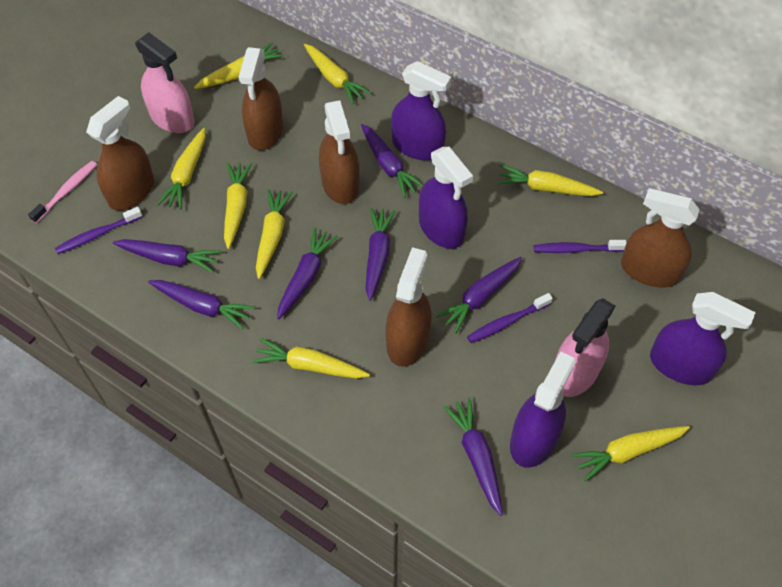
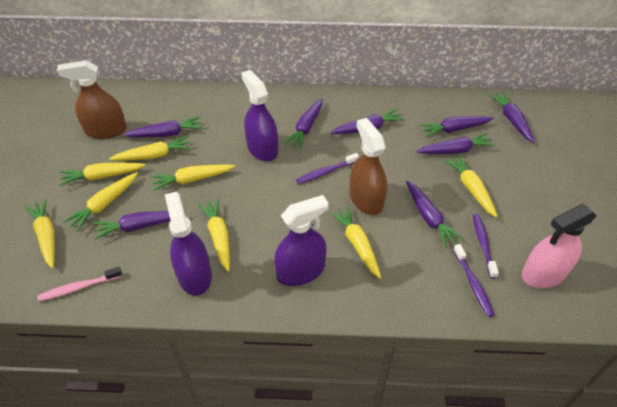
brown spray bottle: [86,96,154,210] [239,47,283,150] [319,100,359,204] [385,247,432,367] [621,188,700,288] = 5 -> [56,60,127,139] [350,118,387,215] = 2
pink spray bottle: [135,32,194,133] [555,298,615,397] = 2 -> [522,204,597,289] = 1
purple carrot: [112,239,221,273] [148,280,255,329] [277,228,338,319] [361,124,423,198] [366,208,396,301] [436,257,522,334] [443,398,503,516] = 7 -> [93,211,185,240] [123,116,203,137] [284,98,322,149] [331,109,405,134] [406,181,464,248] [416,133,495,154] [419,116,494,137] [489,92,534,143] = 8
purple spray bottle: [391,61,451,160] [419,147,473,249] [510,351,575,468] [650,292,756,385] = 4 -> [165,192,212,296] [241,70,278,161] [274,195,329,286] = 3

